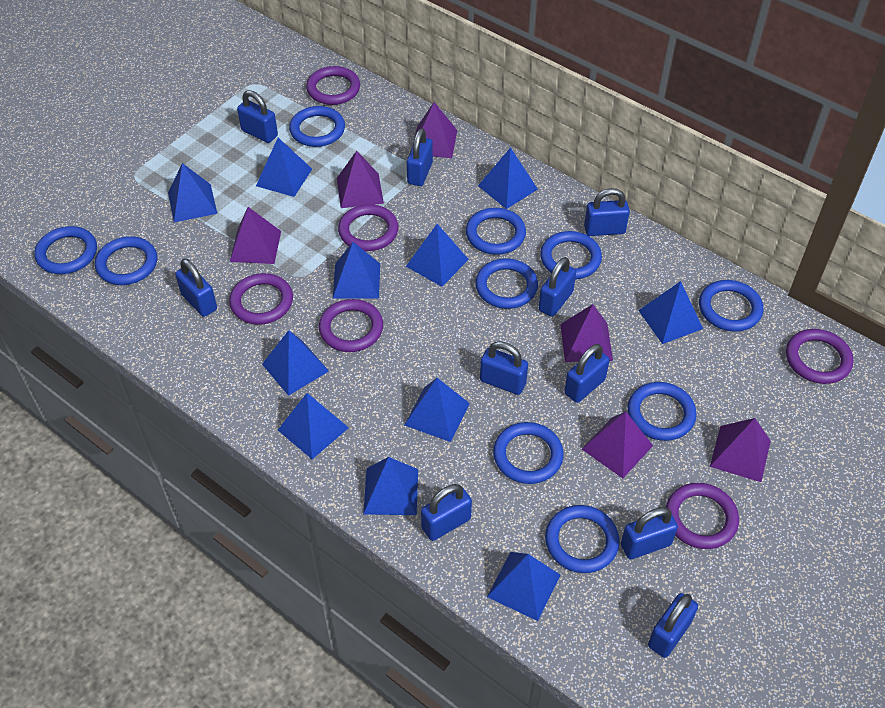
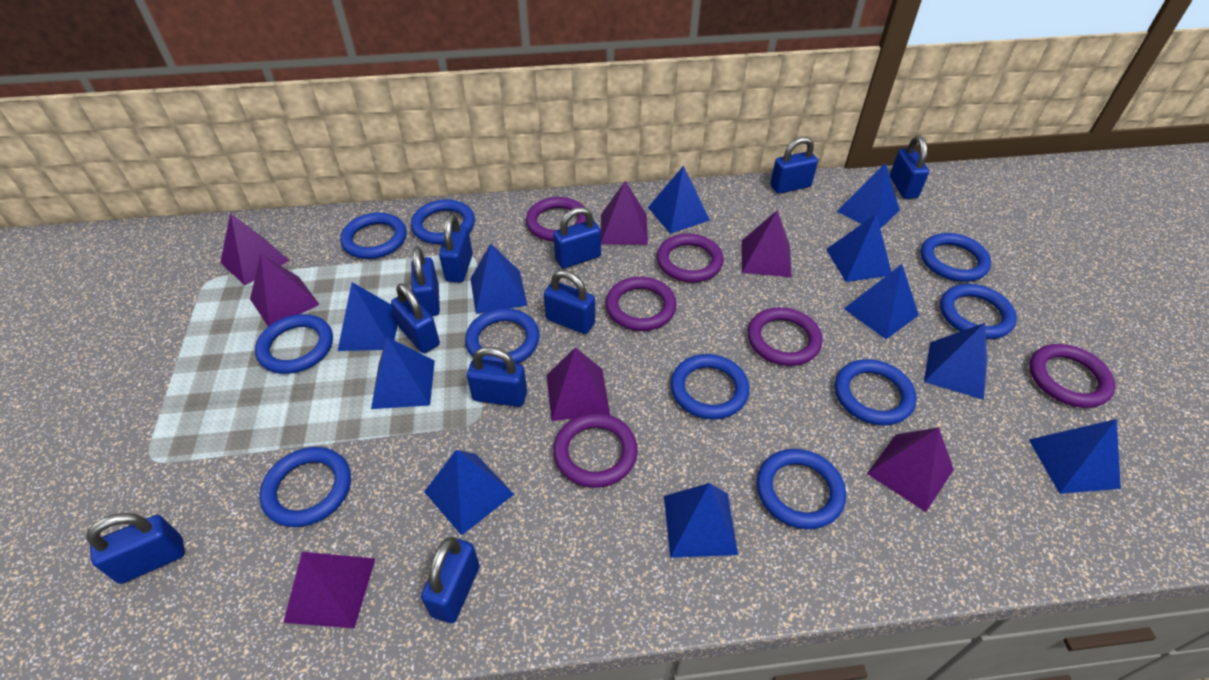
purple pyramid: [230,207,281,264] [337,151,384,208] [413,102,457,158] [560,304,613,362] [582,412,653,478] [710,418,771,482] = 6 -> [220,213,290,285] [250,254,320,326] [283,552,376,628] [547,347,610,421] [601,181,648,245] [742,210,792,277] [867,427,954,512] = 7

